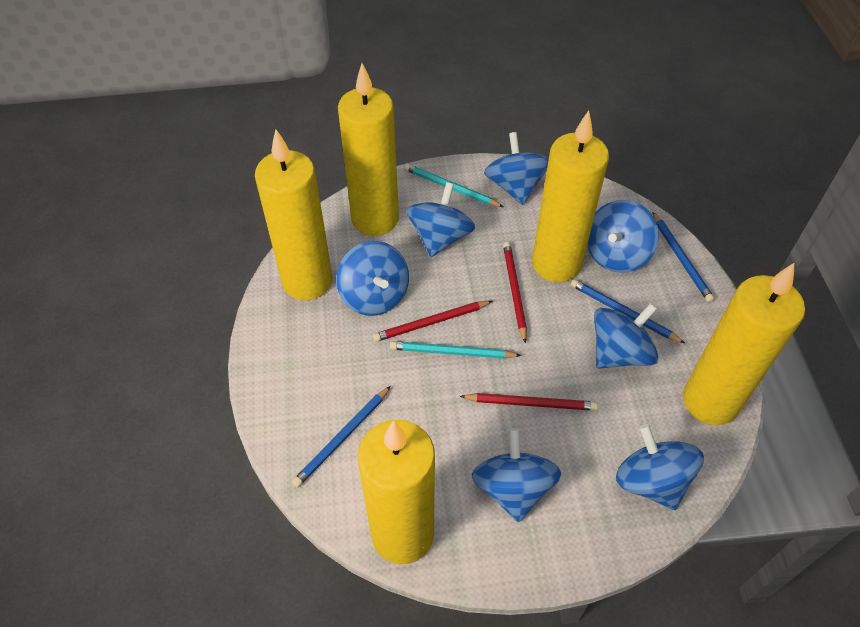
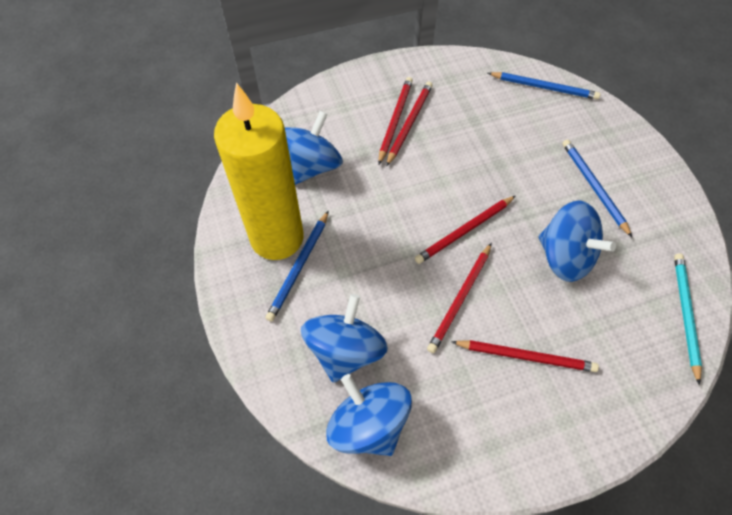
blue spinning top: [336,241,409,316] [406,182,475,257] [472,428,562,522] [484,132,549,205] [587,200,659,273] [594,303,658,369] [616,424,704,510] = 7 -> [285,111,343,185] [301,294,388,383] [326,374,412,456] [539,200,616,282] = 4
red pencil: [373,301,492,342] [460,393,598,411] [503,242,527,343] = 3 -> [378,77,413,164] [386,81,433,166] [415,196,515,264] [427,243,492,353] [452,340,599,372] = 5
turquoise pencil: [390,341,521,359] [404,164,503,207] = 2 -> [674,253,702,385] = 1
yellow candle: [255,130,333,300] [338,63,399,236] [358,420,435,564] [532,110,609,282] [683,263,805,425] = 5 -> [214,82,304,260] = 1

